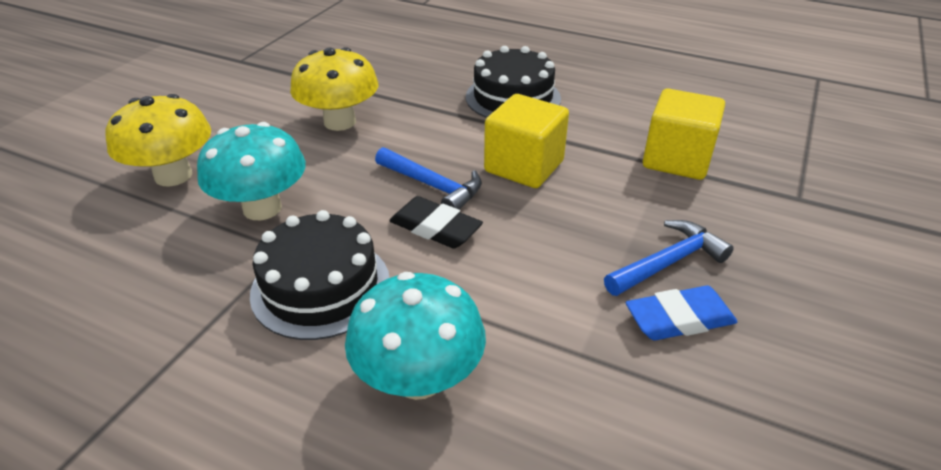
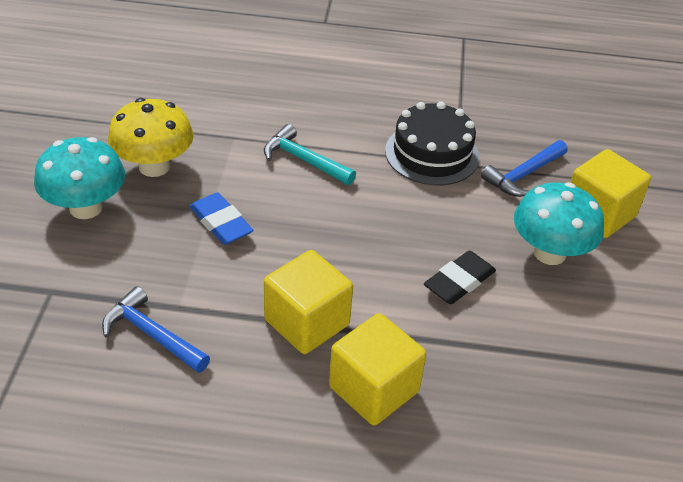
black cake: [250,210,390,340] [466,46,561,118] = 2 -> [385,102,479,185] = 1
turquoise hammer: none = 0 -> [264,124,356,185] = 1
yellow cube: [484,94,569,188] [643,88,725,180] = 2 -> [264,250,353,354] [329,313,426,425] [570,149,651,238] = 3
yellow mushroom: [105,94,211,186] [290,47,378,131] = 2 -> [108,98,194,177] = 1

